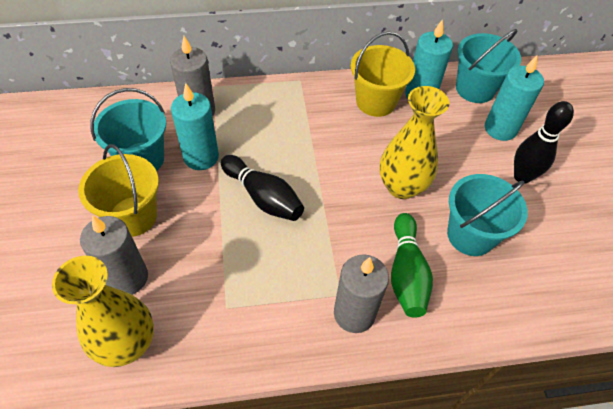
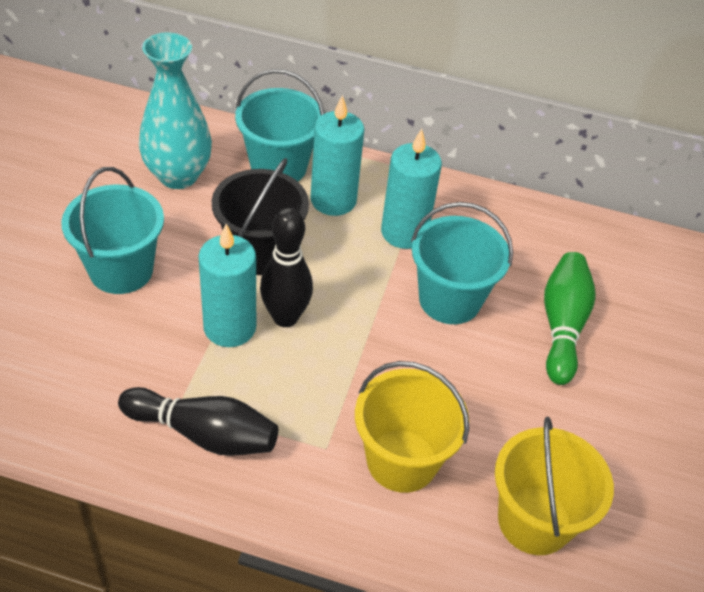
black bucket: none = 0 -> [212,158,309,275] = 1
grey candle: [80,215,148,295] [170,36,215,117] [334,254,389,333] = 3 -> none = 0
turquoise vase: none = 0 -> [139,32,212,189] = 1
yellow vase: [52,256,154,367] [379,86,449,199] = 2 -> none = 0

